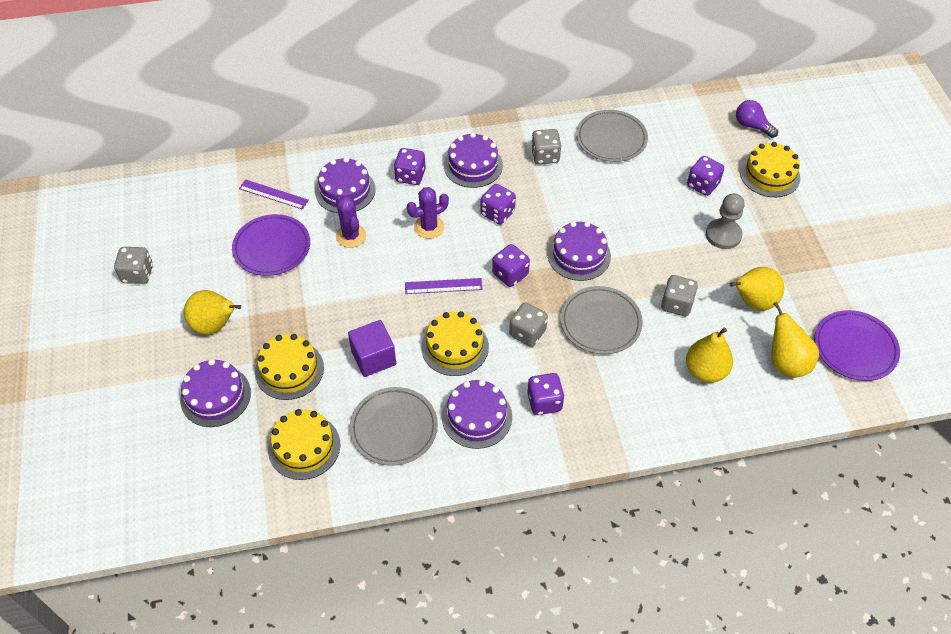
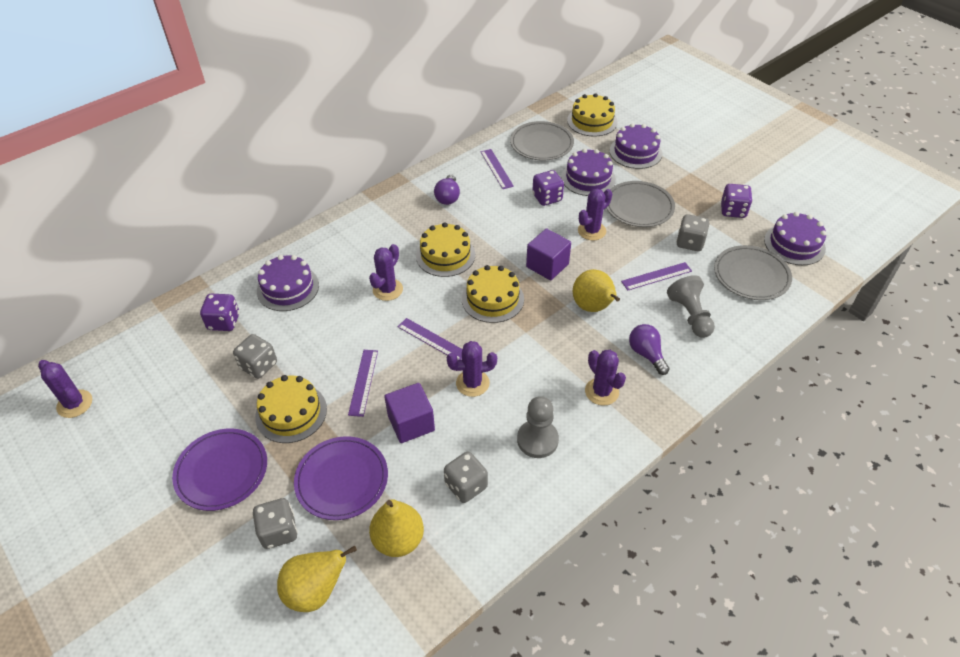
grey pawn: [706,193,745,249] = 1 -> [517,396,559,458] [667,275,715,337] = 2
purple cactus: [336,196,366,248] [407,187,449,239] = 2 -> [38,360,92,418] [369,244,403,301] [447,341,497,397] [578,189,612,240] [585,350,626,406] = 5
purple cake: [180,359,251,427] [315,157,376,213] [442,380,512,449] [444,133,503,188] [548,221,611,281] = 5 -> [257,255,319,311] [561,148,616,196] [610,123,662,169] [764,212,827,265] = 4
purple cube: [348,320,396,377] = 1 -> [384,383,435,443] [526,228,571,280] = 2
purple dice: [394,148,426,185] [481,184,516,224] [492,244,530,287] [527,373,565,415] [687,156,724,196] = 5 -> [200,294,239,331] [532,170,564,206] [721,184,753,218] = 3
purple light bulb: [736,100,778,138] = 1 -> [434,175,460,205] [629,324,670,375] = 2
purple ruler: [239,179,309,210] [405,278,483,294] = 2 -> [348,350,378,417] [398,318,462,360] [480,149,514,189] [621,262,692,291] = 4
yellow pear: [184,290,241,335] [686,327,733,383] [730,267,784,311] [771,302,819,378] = 4 -> [277,545,357,612] [369,499,424,557] [573,269,620,312] = 3

